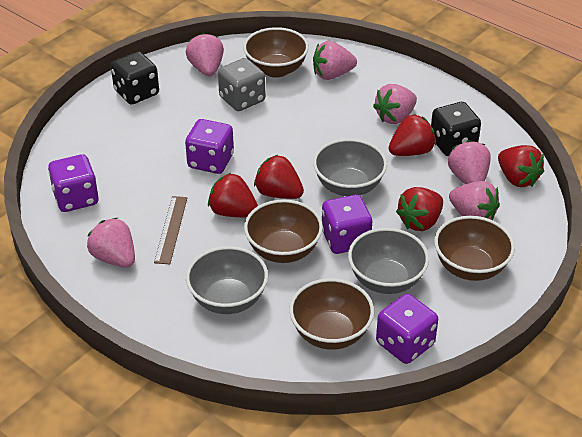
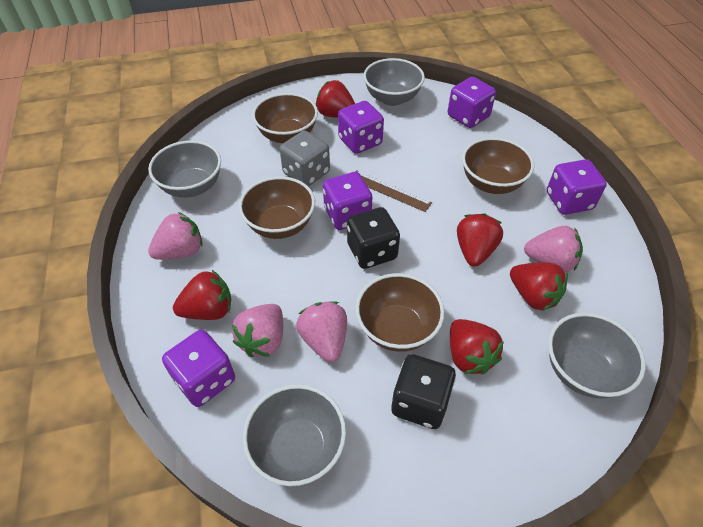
grey bowl: [186,246,268,314] [313,139,387,196] [348,228,429,294] = 3 -> [148,140,221,198] [243,384,346,486] [363,58,425,106] [548,313,646,399] = 4
pink strawberry: [87,217,135,268] [186,33,224,76] [313,41,357,80] [373,84,417,124] [448,140,491,184] [449,181,500,220] = 6 -> [148,212,203,260] [232,304,283,357] [296,301,347,362] [524,226,583,272] = 4
purple dice: [48,154,99,212] [185,119,234,174] [322,195,372,254] [376,294,438,364] = 4 -> [162,330,235,407] [323,172,372,230] [338,101,384,154] [448,77,496,128] [547,159,607,215] = 5

